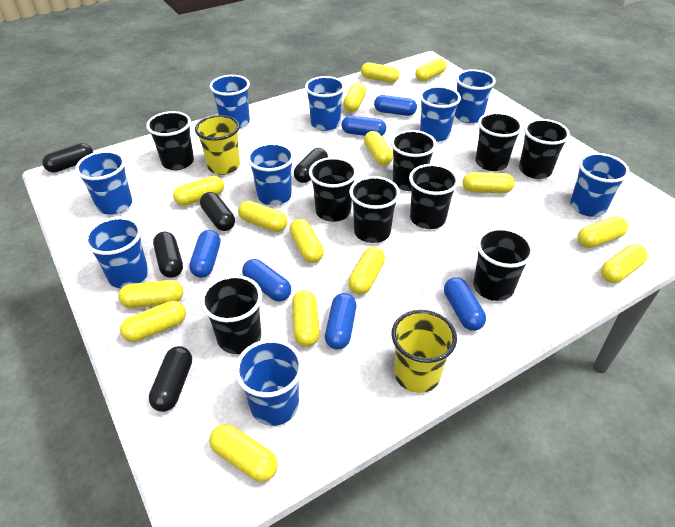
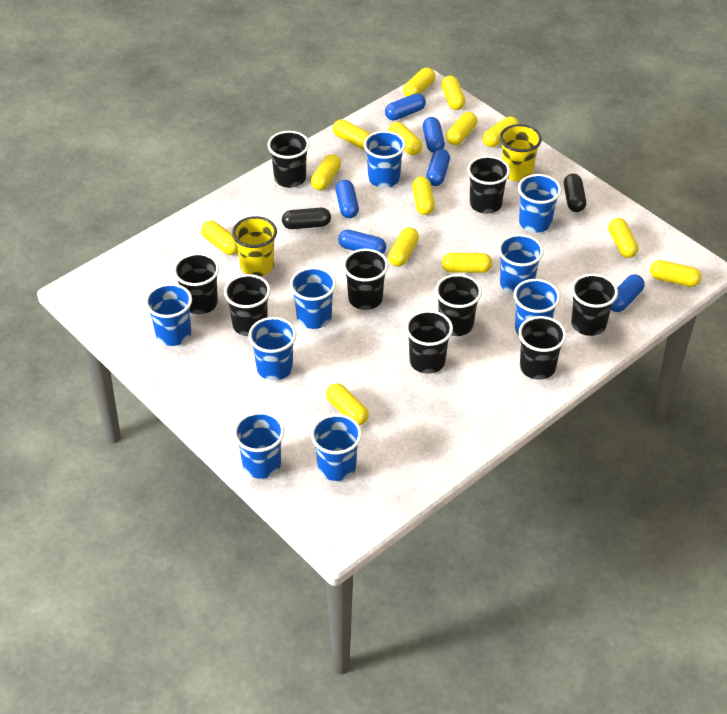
black capsule: [42,143,93,173] [149,346,192,412] [153,232,183,278] [200,192,235,231] [294,148,328,183] = 5 -> [282,208,331,229] [564,174,586,212] = 2
yellow capsule: [118,280,183,308] [120,301,186,342] [173,175,224,206] [209,424,278,482] [238,200,288,232] [289,219,324,263] [292,290,320,347] [343,83,366,112] [348,247,385,294] [361,62,399,83] [364,131,393,166] [415,58,446,82] [462,172,515,193] [578,216,628,248] [601,244,648,283] = 15 -> [201,221,238,255] [311,154,341,191] [326,383,369,425] [333,119,370,149] [388,122,422,155] [388,227,419,267] [403,67,435,97] [412,176,435,215] [441,76,466,110] [442,253,492,273] [446,112,477,145] [483,116,519,147] [608,218,639,258] [650,260,702,287] = 14

